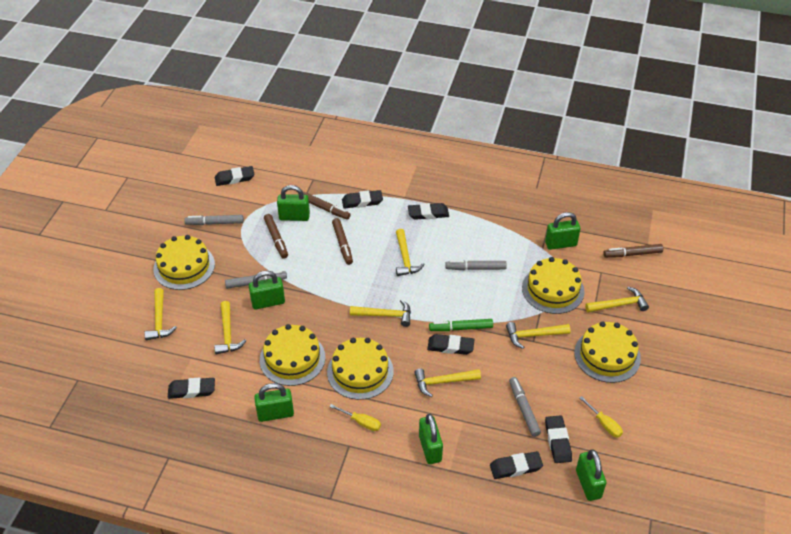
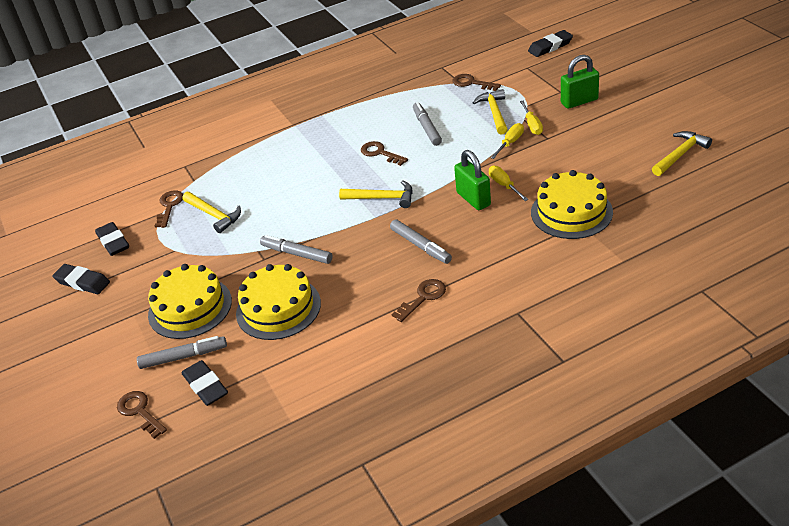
black eraser: [168,377,215,399] [215,166,255,186] [342,190,383,209] [408,203,449,220] [427,334,475,355] [490,451,543,479] [545,415,572,463] = 7 -> [52,264,110,294] [95,222,129,256] [182,360,228,406] [528,30,573,57] = 4
brown key: none = 0 -> [117,391,167,439] [155,190,183,228] [361,141,408,166] [391,279,446,322] [452,74,501,91] = 5
brown marker: [264,214,288,259] [303,192,351,220] [332,218,353,265] [603,244,663,258] = 4 -> none = 0
green marker: [429,319,493,331] = 1 -> none = 0
green padlock: [249,271,285,310] [254,383,294,422] [277,185,310,221] [419,414,443,464] [545,212,581,250] [576,449,606,501] = 6 -> [454,150,491,210] [561,55,599,109] = 2
yellow cake: [154,235,215,290] [260,324,325,386] [327,338,394,400] [522,257,584,314] [574,321,641,383] = 5 -> [148,264,232,339] [236,264,321,340] [531,170,613,239] = 3
yellow hammer: [144,288,177,340] [214,301,246,354] [350,300,411,327] [396,229,425,276] [414,369,481,397] [506,322,571,349] [585,286,649,312] = 7 -> [182,192,241,233] [339,180,413,208] [473,89,508,134] [652,131,712,176] = 4
yellow screwdriver: [329,404,381,431] [579,396,623,438] = 2 -> [489,166,528,201] [490,123,524,159] [520,101,543,135] = 3

